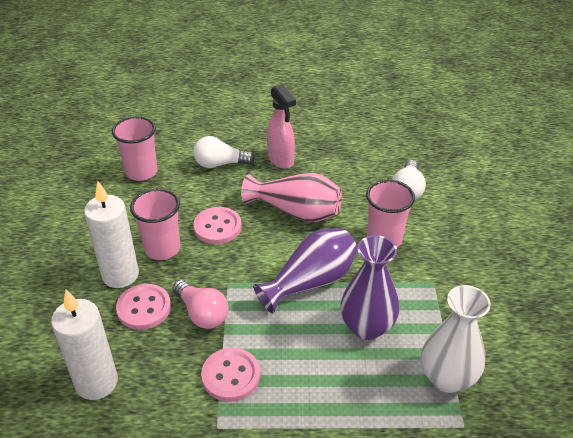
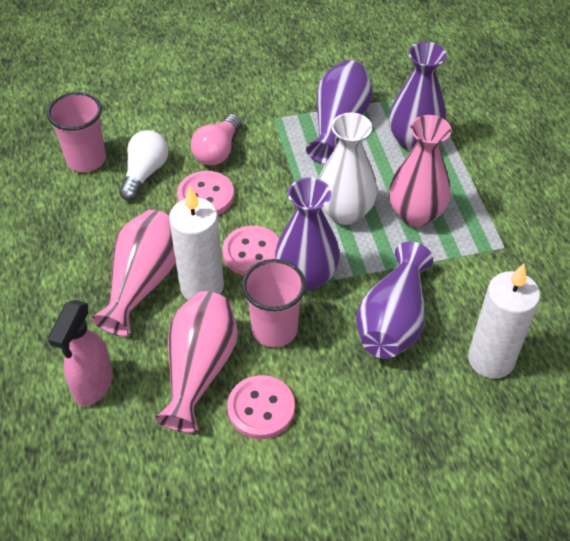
pink cup: [112,116,157,181] [130,189,180,260] [366,180,415,247] = 3 -> [47,92,106,172] [242,259,306,347] = 2
pink vase: [241,173,342,222] = 1 -> [92,210,176,337] [155,291,238,433] [389,115,452,227] = 3
purple vase: [253,228,357,313] [340,235,399,340] = 2 -> [275,177,340,291] [306,60,373,164] [356,242,433,359] [389,42,447,151] = 4
white light bulb: [193,136,255,168] [392,160,426,200] = 2 -> [119,130,168,201] = 1

